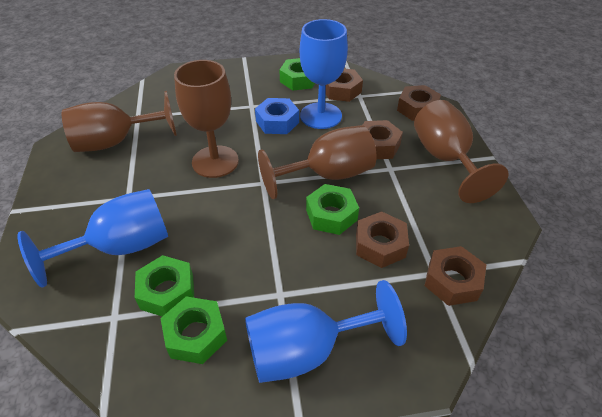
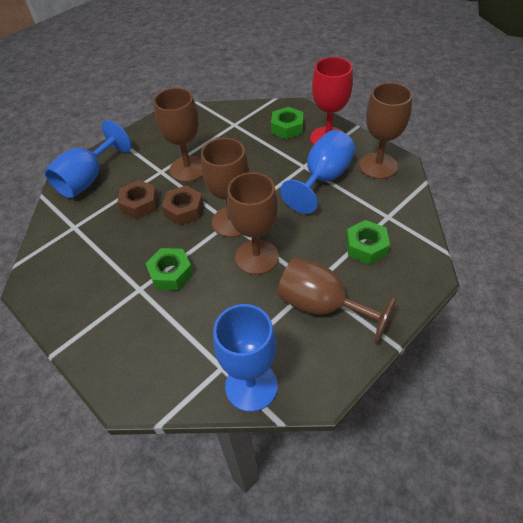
blue nut: [255,98,299,134] = 1 -> none = 0
brown goblet: [62,91,177,152] [174,60,239,178] [258,125,377,199] [414,100,509,203] = 4 -> [154,88,202,182] [201,138,249,237] [227,172,279,275] [278,257,397,343] [359,82,413,179] = 5
brown nut: [325,69,363,102] [356,211,409,268] [363,120,403,159] [397,85,441,121] [424,246,486,306] = 5 -> [117,180,158,219] [162,185,204,225] = 2
green nut: [135,255,194,316] [160,296,227,364] [279,58,315,90] [306,184,359,235] = 4 -> [145,248,193,290] [271,107,303,139] [346,220,390,265] = 3
red goblet: none = 0 -> [310,57,353,145] = 1

